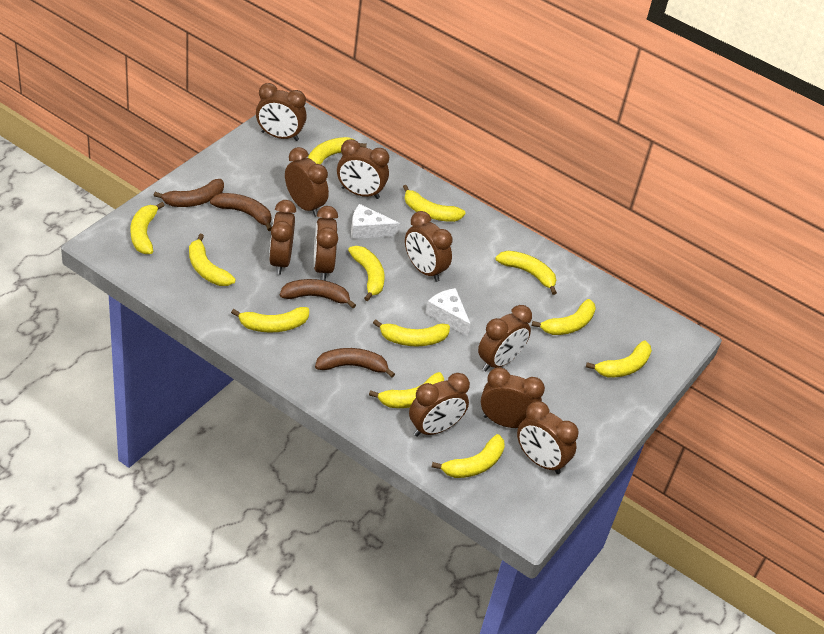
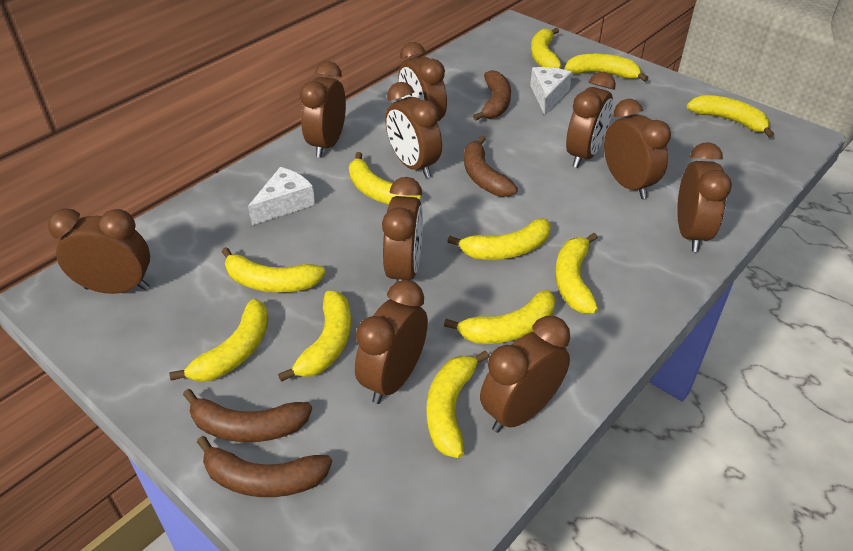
yellow banana: [131,202,165,254] [189,234,236,286] [231,307,309,333] [308,137,367,164] [348,246,385,301] [369,372,444,408] [373,320,450,346] [403,185,465,222] [432,434,505,478] [495,251,557,295] [532,299,596,335] [586,340,652,377] = 12 -> [169,299,269,382] [222,247,325,292] [278,291,351,382] [349,152,421,204] [427,350,489,458] [444,290,555,344] [447,218,551,260] [531,28,562,69] [555,233,598,313] [565,54,648,82] [687,95,774,138] = 11

